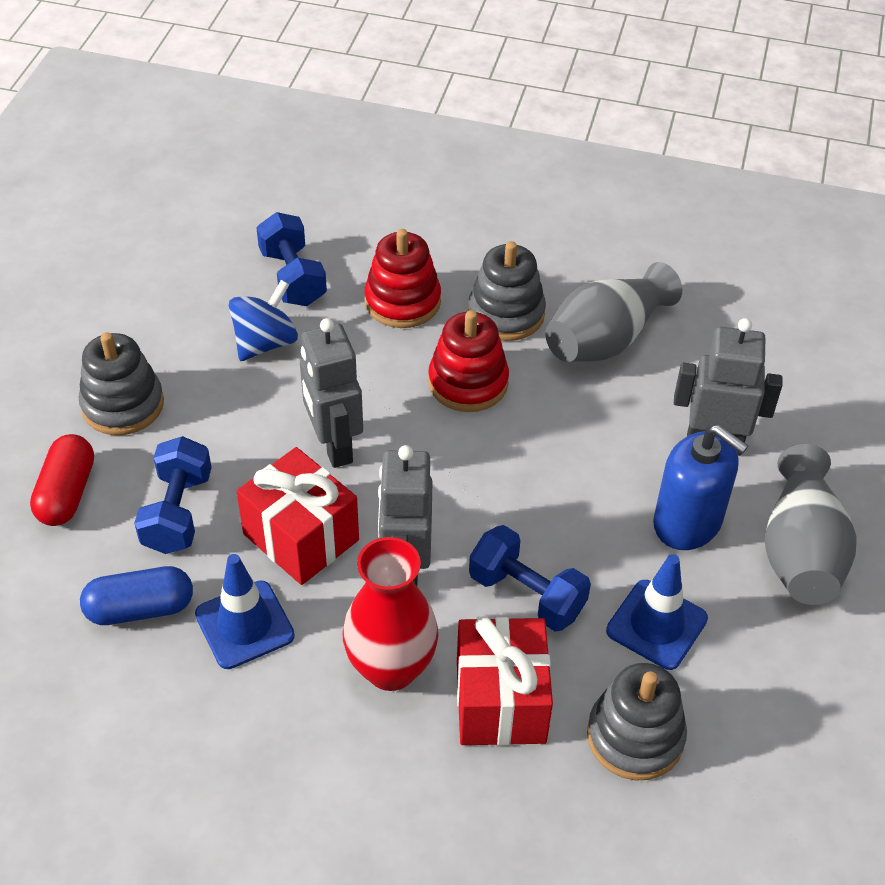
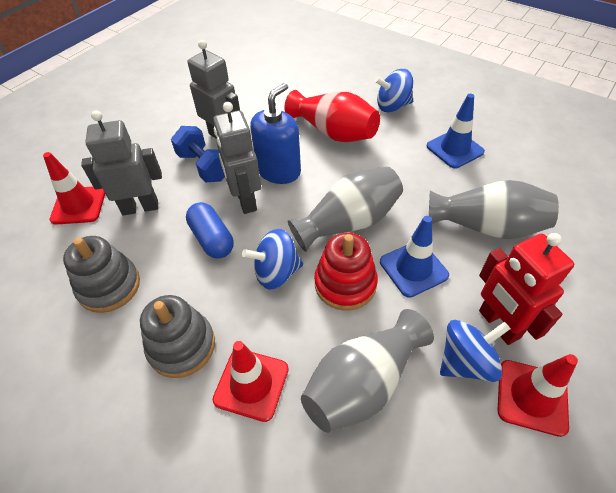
blue dumbbell: [134,436,212,554] [256,212,327,306] [469,525,591,631] = 3 -> [171,126,225,182] = 1
blue spinning top: [229,280,298,361] = 1 -> [242,229,303,290] [375,69,413,112] [440,320,511,382] = 3
grey stacking toy: [79,332,164,435] [468,241,546,341] [587,663,687,781] = 3 -> [63,236,140,313] [140,295,215,378] = 2
grey vase: [545,262,682,362] [765,444,857,605] = 2 -> [288,167,403,252] [301,309,434,433] [429,180,559,239] = 3
red capsule: [30,434,94,526] = 1 -> none = 0
red gift: [236,447,359,585] [457,616,553,746] = 2 -> none = 0
red robot: none = 0 -> [479,233,574,345] = 1
red stacking toy: [364,229,441,328] [428,310,509,412] = 2 -> [314,232,378,311] = 1
red traffic cone: none = 0 -> [43,152,105,225] [212,341,289,422] [498,354,578,437] = 3

